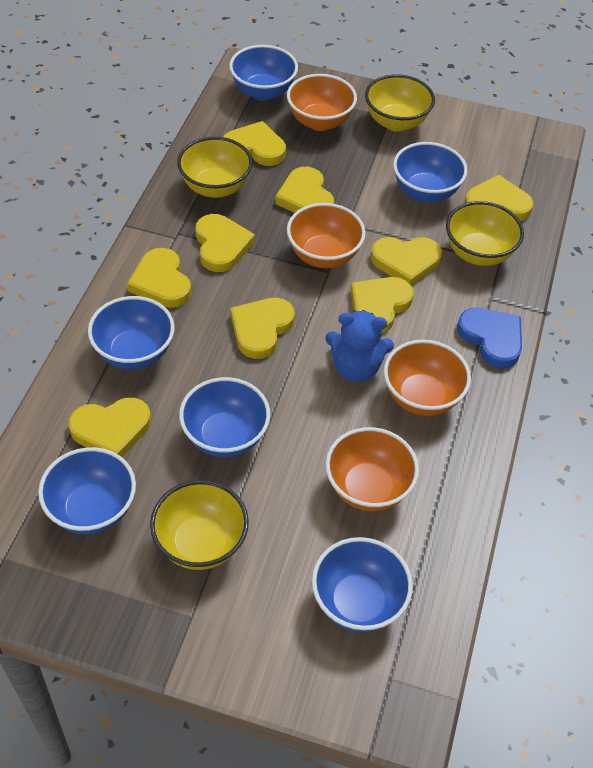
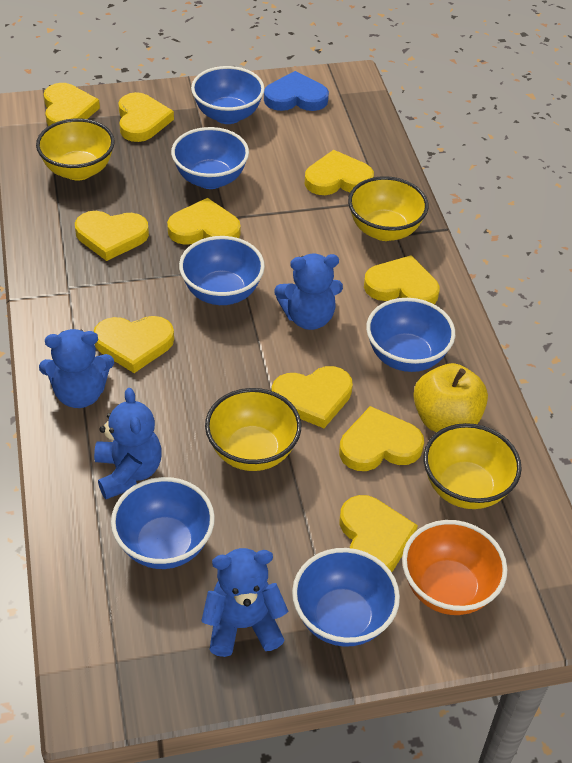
blue teddy bear: [325,310,394,382] = 1 -> [39,329,114,408] [94,388,162,499] [201,548,289,657] [274,254,343,330] = 4
orange bowl: [287,74,357,131] [287,203,366,268] [325,427,419,511] [384,340,471,416] = 4 -> [402,520,508,615] = 1
yellow apple: none = 0 -> [413,363,488,432] = 1
yellow heart: [69,397,151,457] [127,248,191,308] [195,214,255,272] [223,121,286,166] [231,298,295,359] [275,166,334,213] [351,277,414,333] [371,237,442,286] [464,175,533,221] = 9 -> [44,83,100,126] [75,211,149,261] [94,316,174,373] [118,92,174,142] [167,198,241,245] [271,366,353,428] [305,150,374,195] [339,406,424,471] [340,495,418,572] [364,255,439,305] = 10

